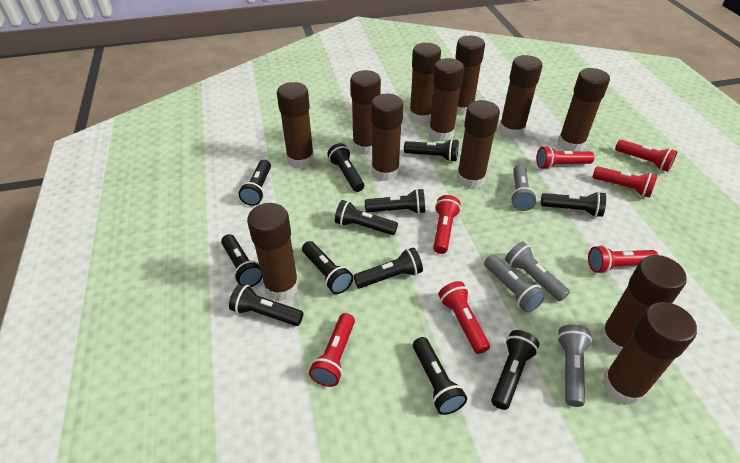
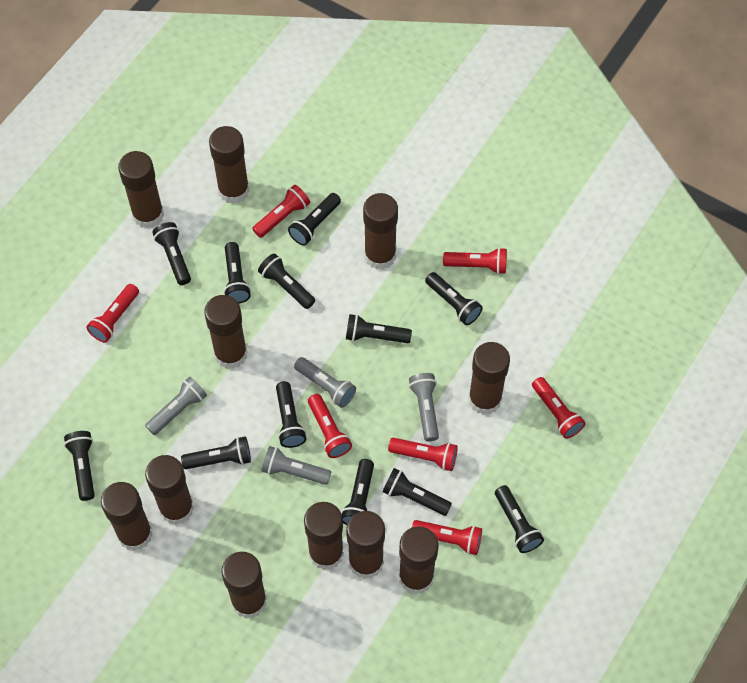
brown glue stick: [247,203,299,301] [277,82,314,169] [350,70,381,155] [371,94,403,181] [409,43,441,124] [429,58,464,142] [455,36,485,116] [457,100,500,189] [499,55,543,138] [558,68,610,152] [600,255,687,355] [602,302,697,406] = 12 -> [101,482,153,551] [118,151,164,229] [145,455,194,525] [204,295,247,369] [209,126,249,204] [221,552,267,618] [304,502,344,570] [346,511,385,579] [363,193,398,270] [399,526,438,595] [468,342,510,415] = 11

